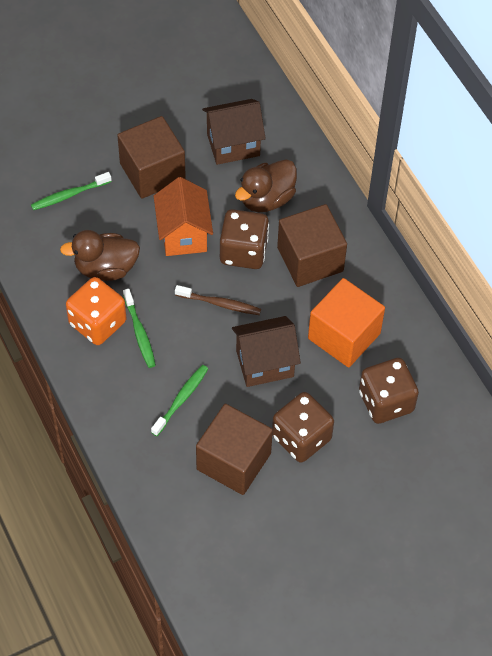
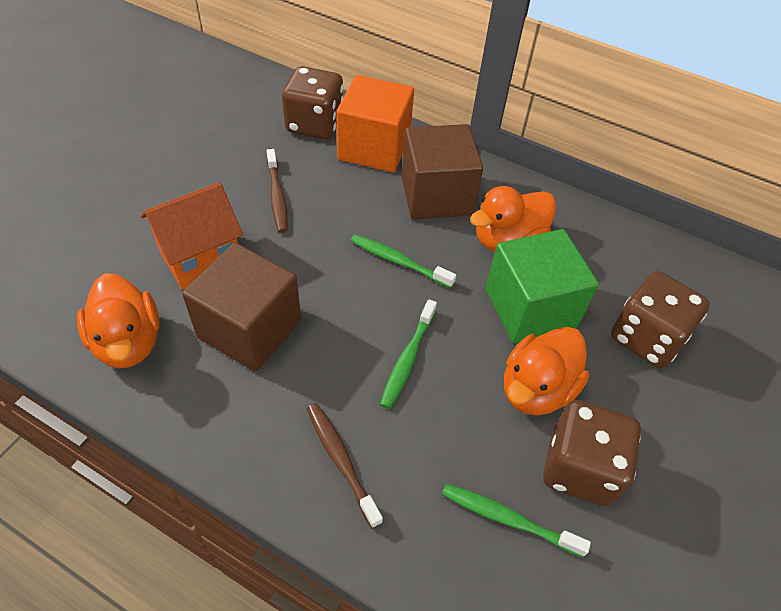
brown cube: [117,116,186,199] [196,404,273,495] [277,204,347,287] = 3 -> [182,242,301,372] [401,124,483,220] = 2
brown duck: [60,230,140,281] [235,159,297,212] = 2 -> none = 0
brown house: [202,99,266,165] [232,316,301,387] = 2 -> none = 0
brown toothbrush: [175,285,261,315] = 1 -> [267,149,288,233] [307,403,383,529] = 2
green cube: none = 0 -> [485,229,599,344] = 1
orange dice: [66,277,126,345] = 1 -> none = 0
orange duck: none = 0 -> [77,273,160,368] [470,186,556,252] [504,327,590,416] = 3

